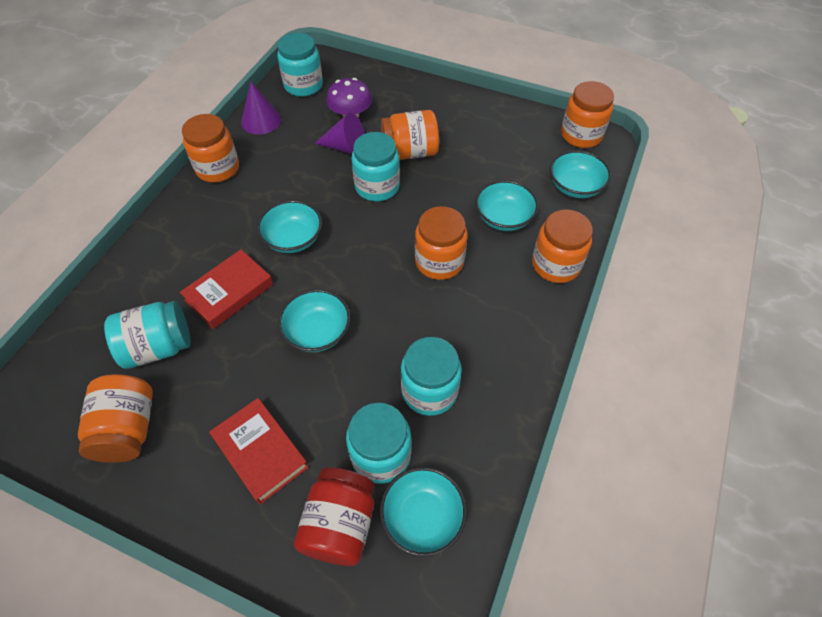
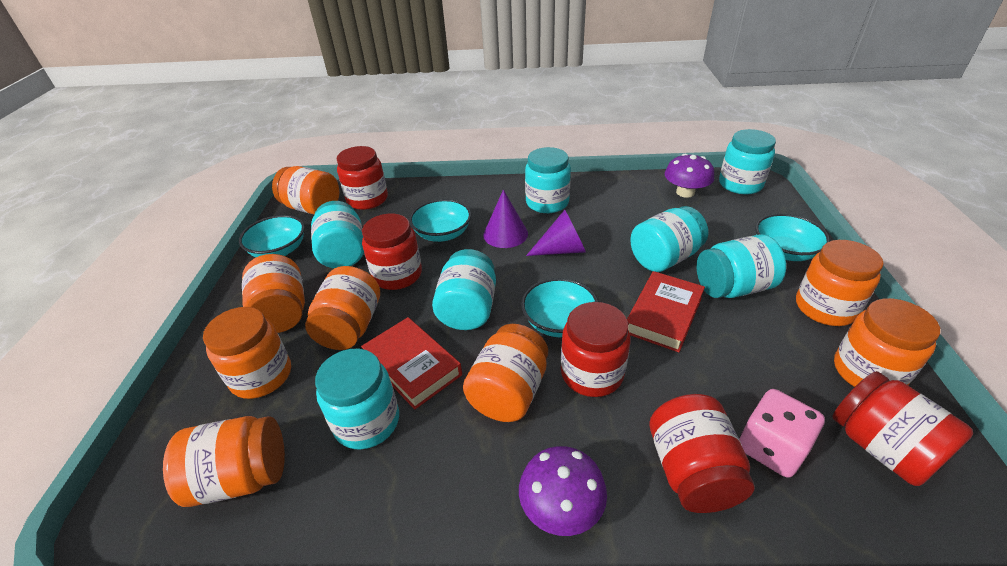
orange jar: [78,374,153,463] [182,114,239,183] [381,110,439,160] [415,206,468,280] [532,209,593,283] [561,81,614,148] = 6 -> [163,416,285,507] [203,307,291,399] [242,254,305,333] [272,166,339,215] [305,266,380,350] [463,324,548,422] [796,240,884,326] [834,298,940,387] = 8
pink dice: none = 0 -> [739,389,825,478] = 1
purple mushroom: [327,78,372,118] = 1 -> [519,446,607,536] [665,154,714,198] = 2
red jar: [294,468,375,566] = 1 -> [337,146,388,210] [362,213,422,290] [561,302,631,397] [649,394,755,513] [832,371,973,486] = 5
turquoise bowl: [257,200,322,253] [278,289,351,352] [380,467,467,557] [475,180,539,231] [550,150,611,198] = 5 -> [239,215,305,257] [409,199,471,242] [521,278,598,337] [755,213,830,261] = 4
turquoise jar: [104,301,191,369] [278,33,323,97] [346,403,411,484] [352,132,400,201] [401,337,462,416] = 5 -> [311,201,364,268] [315,349,399,450] [432,249,496,330] [525,147,571,213] [631,206,708,272] [696,234,786,298] [719,129,776,194] = 7

